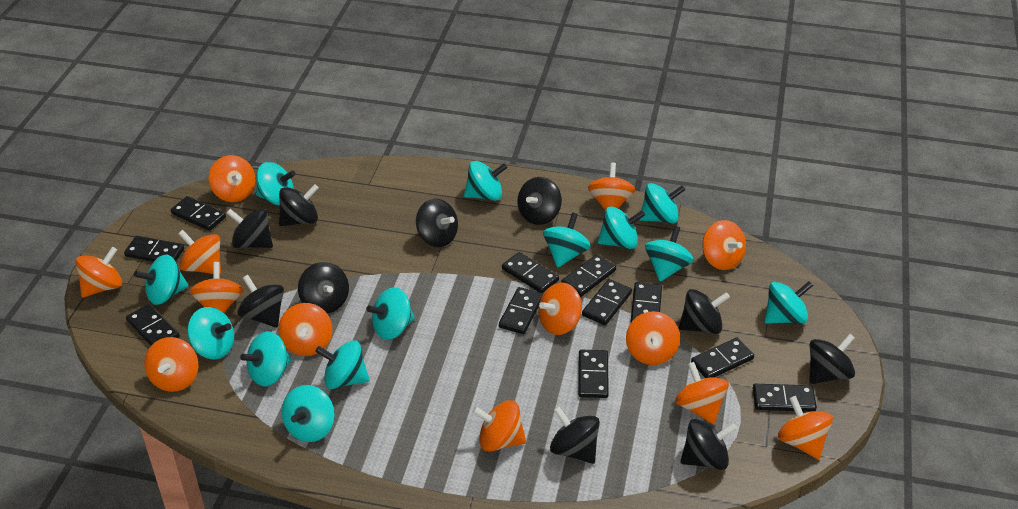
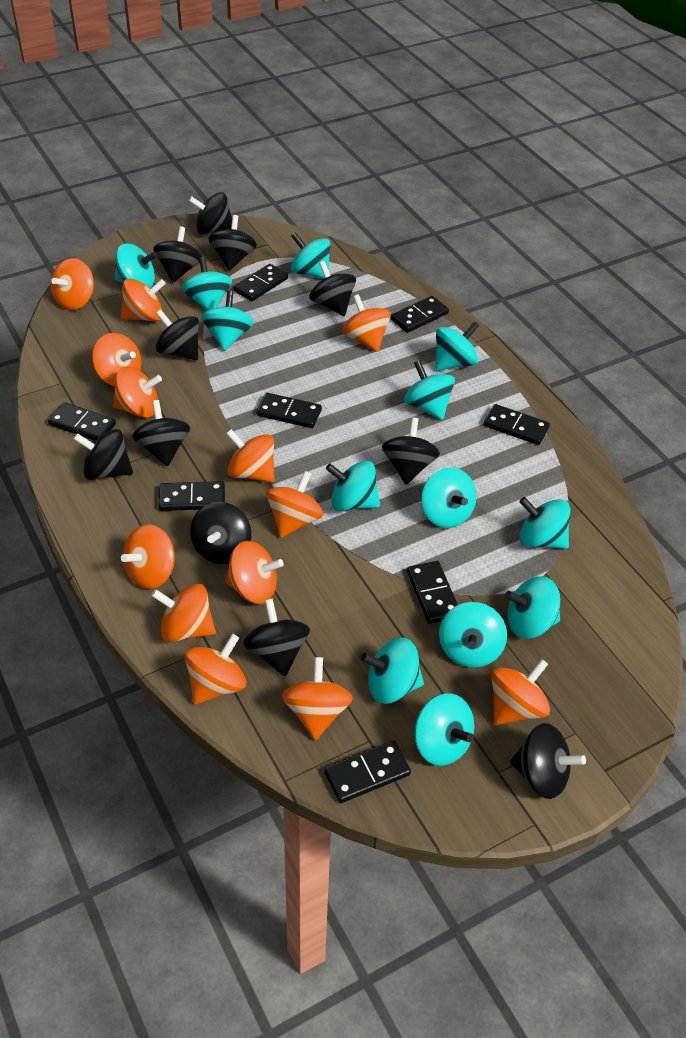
black domino: [124,236,184,262] [126,304,180,345] [171,196,226,231] [499,287,543,334] [502,252,559,293] [561,254,616,297] [578,350,609,398] [582,279,632,325] [631,282,662,322] [691,338,754,378] [753,384,817,412] = 11 -> [48,402,116,441] [159,481,225,511] [233,264,288,301] [256,393,322,428] [324,740,411,803] [391,296,449,333] [407,561,458,624] [483,404,550,445] = 8
black spinning top: [227,209,273,248] [237,275,284,328] [279,184,319,226] [298,262,349,314] [416,199,458,247] [517,177,562,225] [550,406,600,464] [679,289,730,334] [680,419,737,470] [810,334,855,384] = 10 -> [73,429,133,480] [132,400,190,467] [153,226,202,282] [156,309,199,360] [188,192,232,234] [190,502,251,564] [208,215,257,271] [243,598,310,676] [309,261,356,316] [382,418,440,485] [510,723,586,799] = 11

